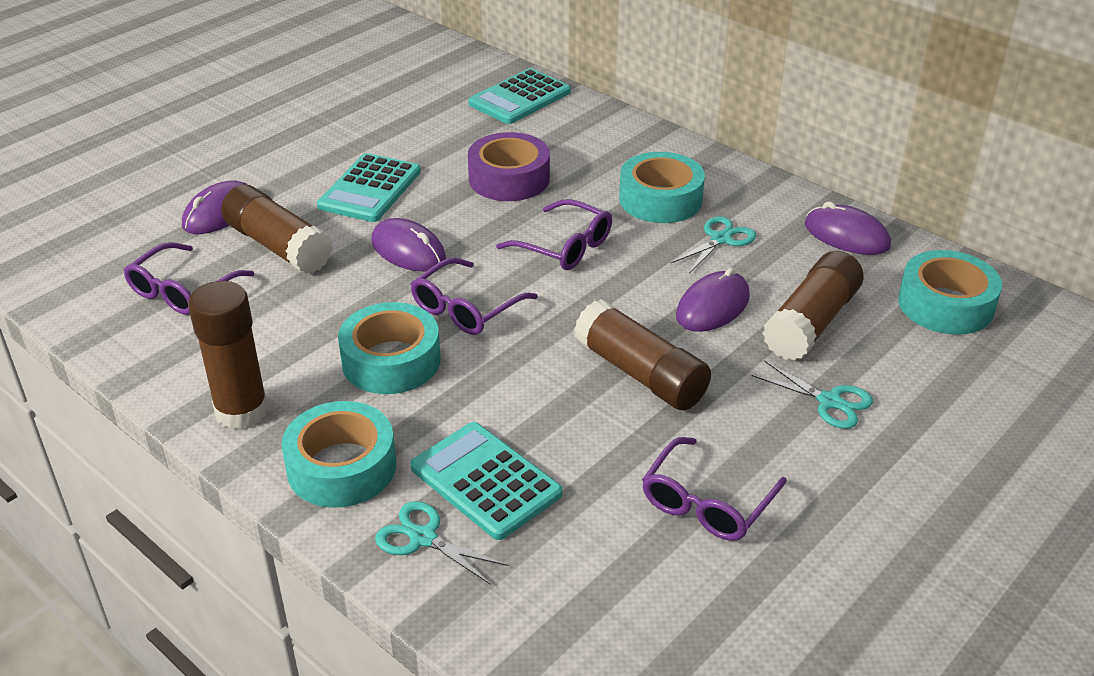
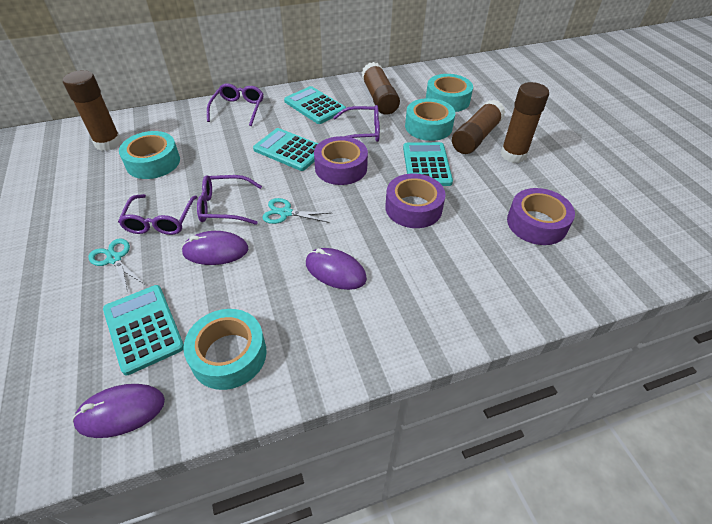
purple mouse: [182,181,248,234] [371,218,446,272] [676,268,750,332] [805,202,891,255] = 4 -> [72,384,165,438] [181,231,248,265] [306,248,367,290] = 3
purple tape: [468,132,550,201] = 1 -> [314,136,368,185] [385,173,446,228] [507,188,575,245] = 3
turquoise calculator: [317,153,421,222] [410,422,562,540] [468,68,571,124] = 3 -> [103,285,184,375] [253,128,318,171] [284,86,346,124] [403,142,453,186] = 4
turquoise scissors: [375,501,508,585] [671,216,756,273] [752,360,873,429] = 3 -> [89,238,144,292] [262,198,330,224] = 2

